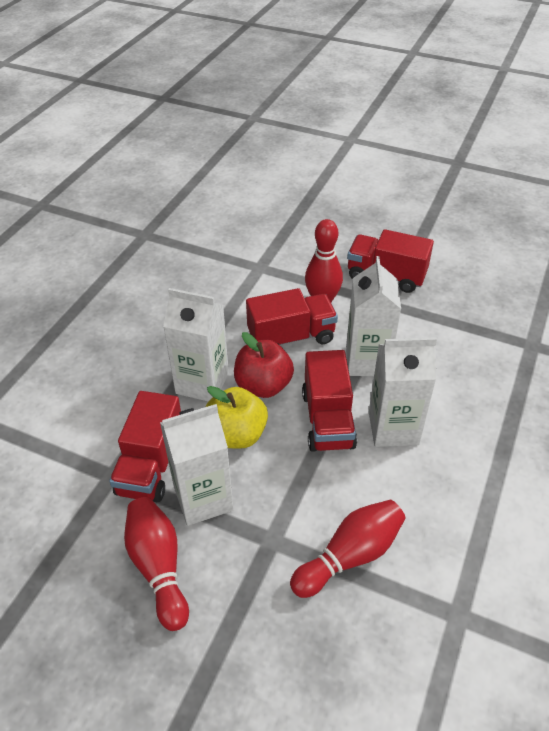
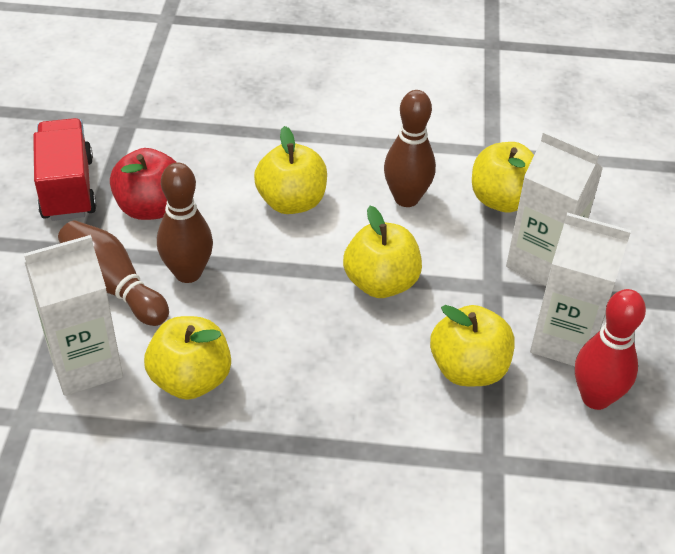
brown bowling pin: none = 0 -> [58,220,169,326] [157,163,213,283] [384,90,436,207] = 3
red bowling pin: [124,497,189,631] [290,500,405,598] [305,219,343,302] = 3 -> [575,289,646,410] = 1
red truck: [109,391,181,502] [246,288,338,345] [302,350,357,452] [347,229,434,293] = 4 -> [33,118,96,221] = 1
white carton: [160,404,234,526] [163,288,229,402] [346,256,401,376] [369,337,437,447] = 4 -> [24,235,123,396] [506,131,603,286] [530,213,631,366] = 3
yellow apple: [206,386,268,449] = 1 -> [144,316,231,400] [254,126,327,214] [343,206,422,298] [430,305,515,386] [472,142,534,213] = 5

